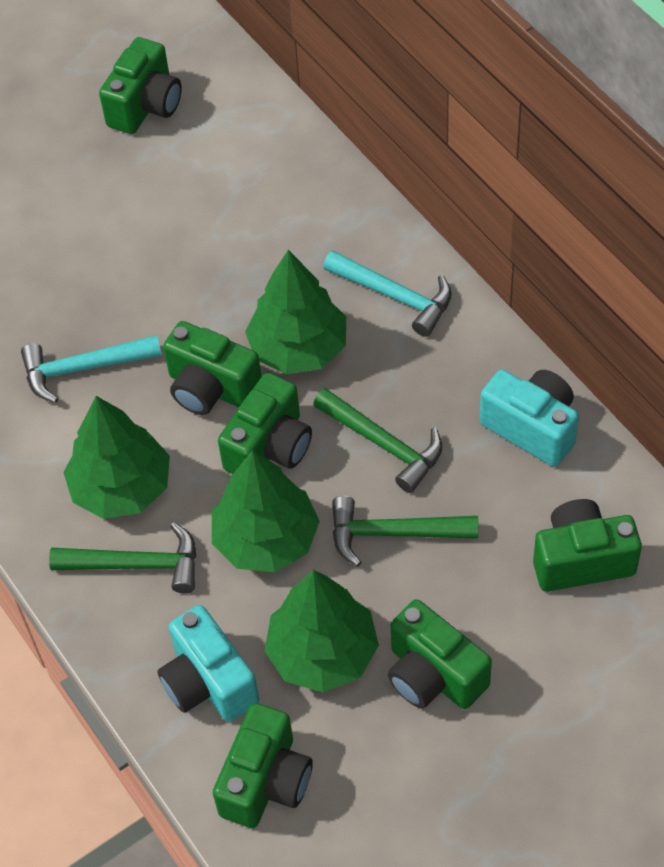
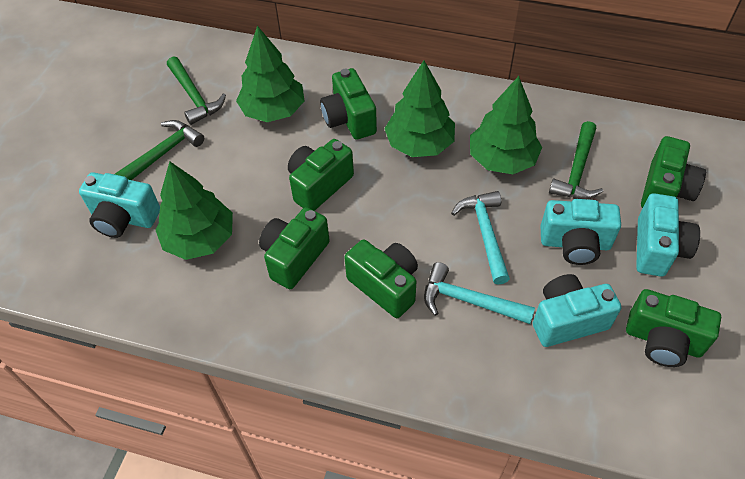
turquoise camera: [158,605,259,722] [480,370,579,467] = 2 -> [79,172,160,238] [533,274,621,347] [540,199,621,265] [636,193,700,277] = 4

